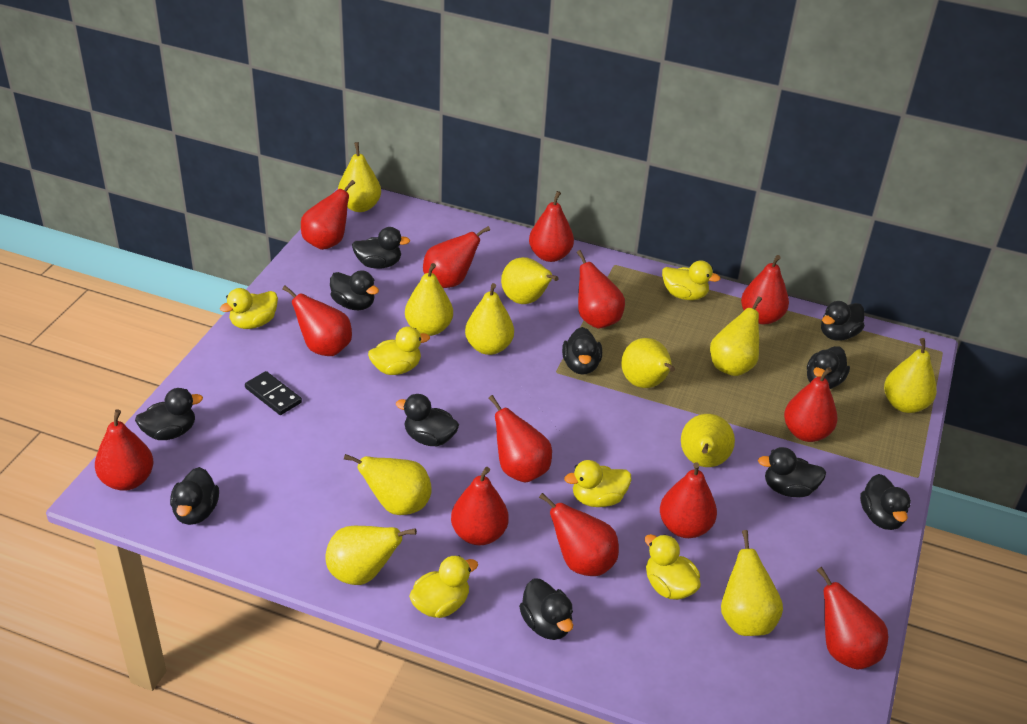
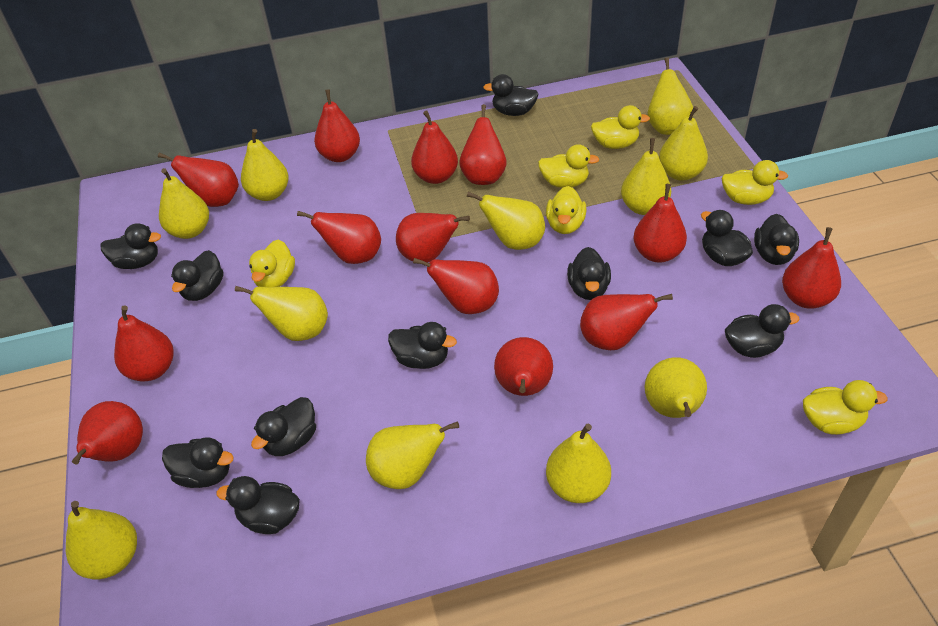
black domino: [245,371,302,415] = 1 -> none = 0

